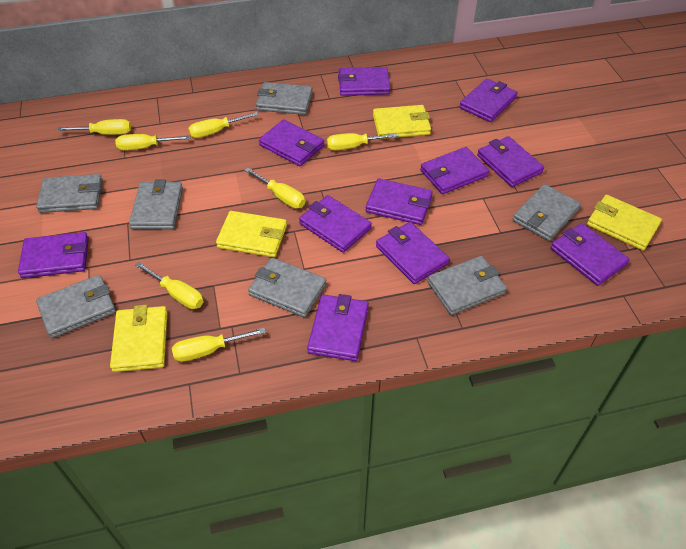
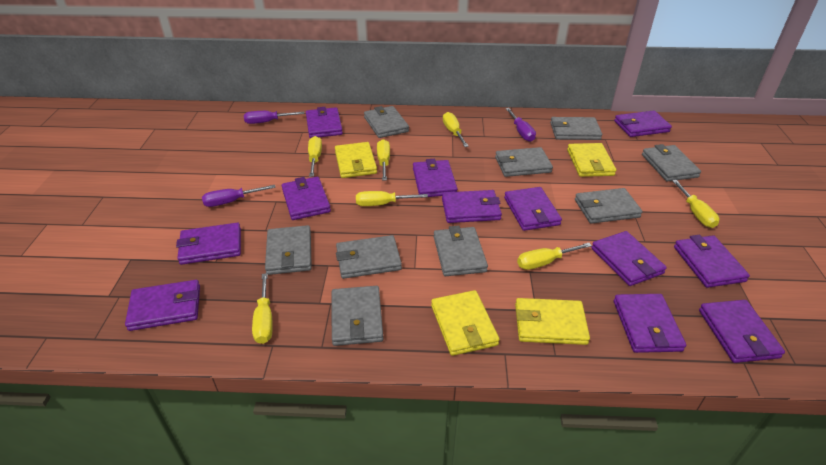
grey wallet: [36,174,103,213] [36,275,116,339] [129,179,183,229] [248,258,327,318] [256,82,313,115] [427,256,507,315] [512,184,581,241] = 7 -> [265,225,312,275] [332,286,383,346] [336,235,402,279] [364,106,409,138] [434,226,488,276] [495,147,553,177] [550,117,602,140] [575,188,643,224] [642,144,701,182] = 9
purple screwdriver: none = 0 -> [202,185,276,207] [244,111,304,124] [506,108,536,142] = 3
purple wallet: [18,232,89,278] [259,119,324,166] [299,195,372,253] [307,294,369,361] [338,67,390,96] [366,178,433,225] [376,222,450,284] [420,147,489,194] [459,78,518,122] [477,136,544,187] [551,223,630,286] = 11 -> [125,280,200,331] [176,223,241,265] [282,177,331,220] [306,107,343,138] [413,159,458,198] [442,190,502,223] [504,187,562,231] [591,231,667,286] [614,111,672,137] [614,294,686,353] [674,235,750,288] [699,300,785,363] = 12

